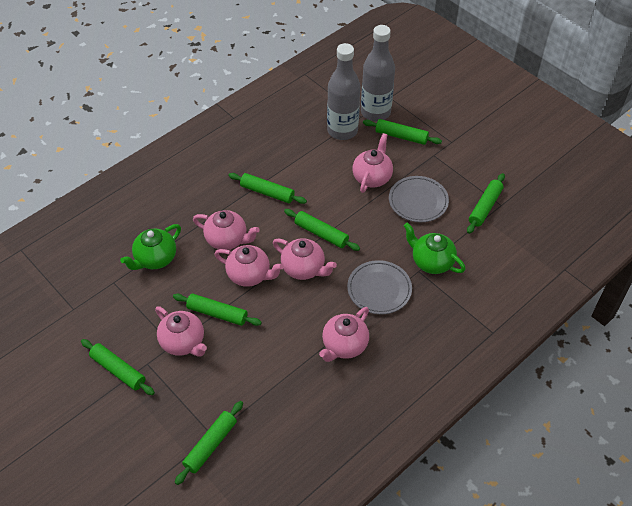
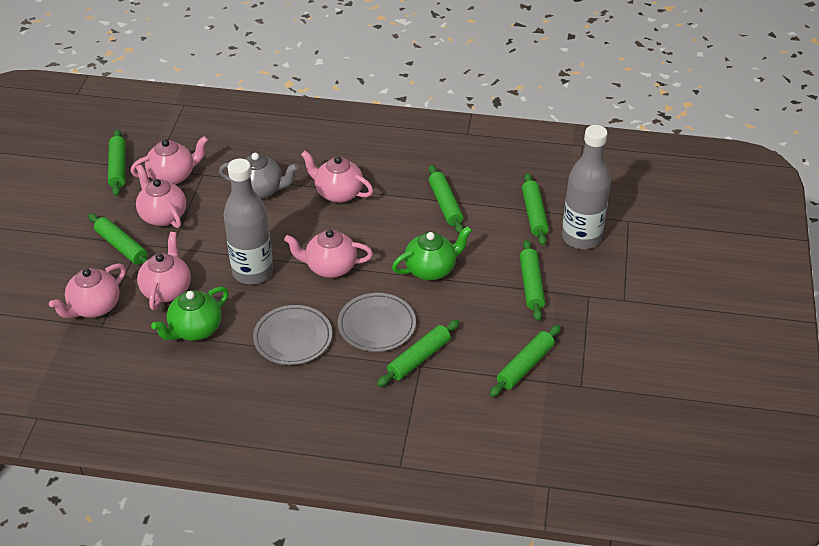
grey teapot: none = 0 -> [219,153,299,199] = 1

